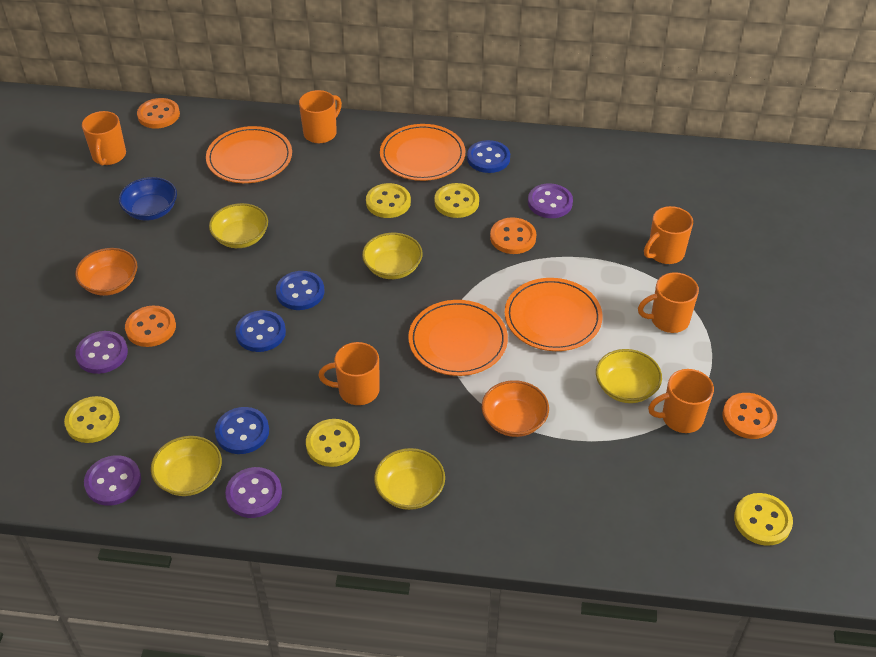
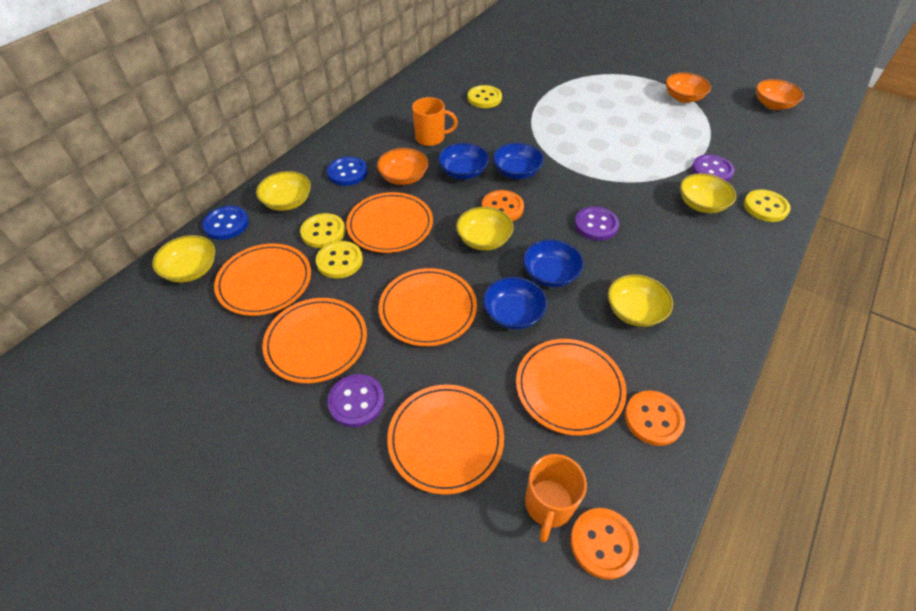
blue bowl: [119,177,177,221] = 1 -> [438,143,489,179] [483,277,547,329] [493,143,544,179] [523,239,584,287] = 4
blue button: [215,407,269,454] [235,310,286,352] [276,271,324,310] [467,140,510,173] = 4 -> [202,206,249,240] [327,156,368,186] = 2
orange bowl: [75,248,137,296] [482,380,549,437] = 2 -> [377,148,428,185] [666,72,711,103] [756,79,804,110] = 3
orange button: [125,306,176,347] [137,98,180,129] [490,217,536,254] [722,393,777,439] = 4 -> [482,190,524,221] [570,508,639,580] [625,390,685,446] = 3
orange mug: [82,111,126,166] [299,90,342,143] [318,342,380,405] [638,272,699,333] [644,206,693,264] [648,369,714,433] = 6 -> [412,97,458,146] [525,454,587,543] = 2
orange plate: [206,126,292,183] [380,124,465,181] [408,300,508,376] [505,278,603,351] = 4 -> [214,243,311,316] [262,298,367,383] [346,192,433,253] [379,268,477,346] [387,384,504,495] [516,339,627,436] = 6
purple button: [75,331,128,374] [84,455,141,506] [225,467,282,518] [528,184,573,218] = 4 -> [327,374,385,427] [574,206,619,241] [692,154,735,181] = 3
yellow button: [64,396,120,443] [306,419,360,467] [366,183,411,218] [434,183,479,218] [734,493,793,546] = 5 -> [300,213,345,248] [316,241,363,279] [468,85,502,108] [744,189,791,222] = 4

